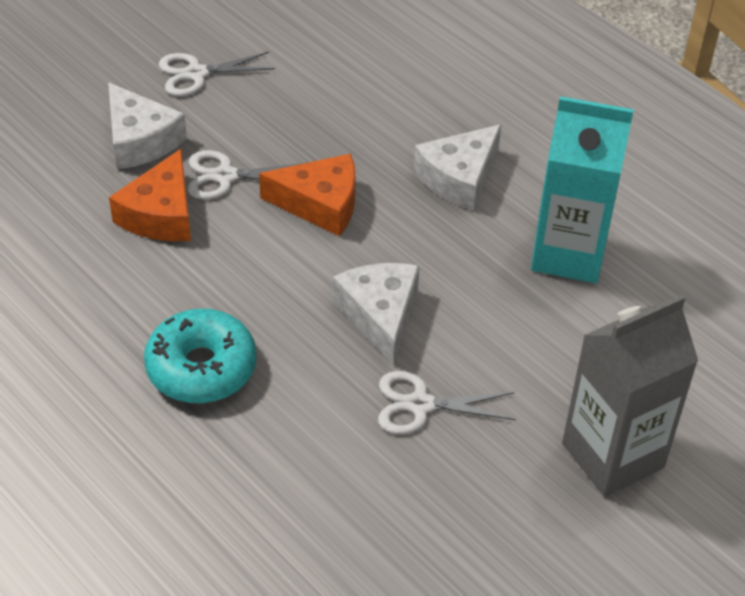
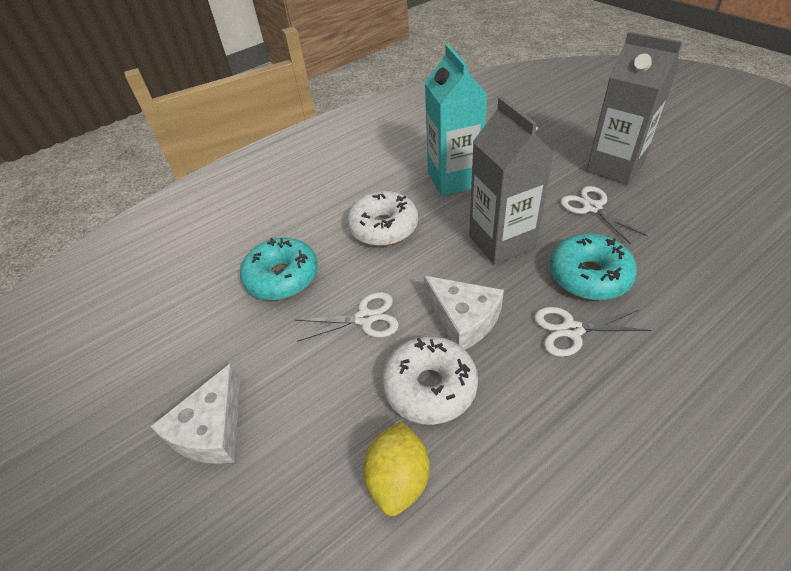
grey carton: [562,295,698,497] = 1 -> [469,97,554,265] [586,32,682,185] = 2
orange cheese: [109,149,191,242] [259,154,356,237] = 2 -> none = 0
turquoise donut: [144,309,256,403] = 1 -> [240,238,318,300] [549,234,637,300] = 2
white cheese: [108,82,187,169] [333,263,420,366] [414,124,502,211] = 3 -> [150,364,240,464] [424,276,504,350] = 2
white donut: none = 0 -> [347,191,418,246] [382,336,478,425] = 2
yellow lemon: none = 0 -> [363,421,429,516] = 1

